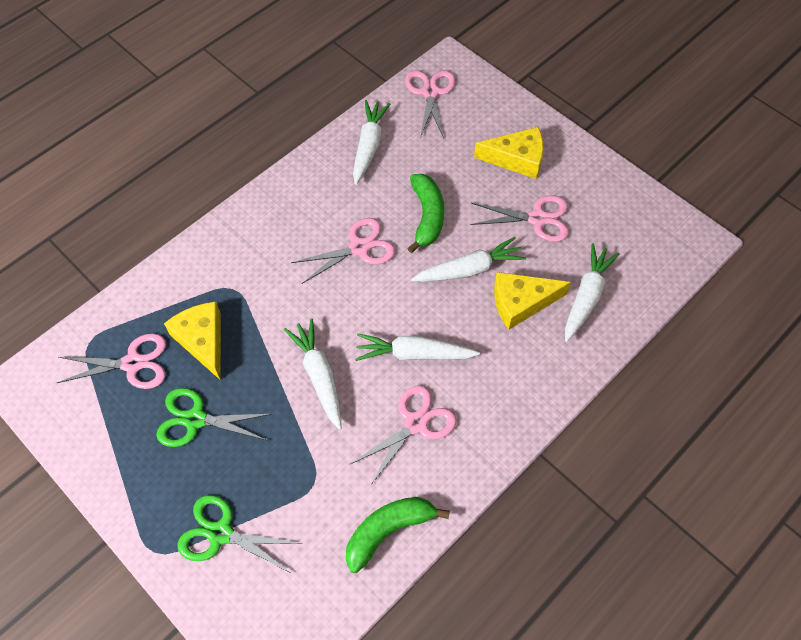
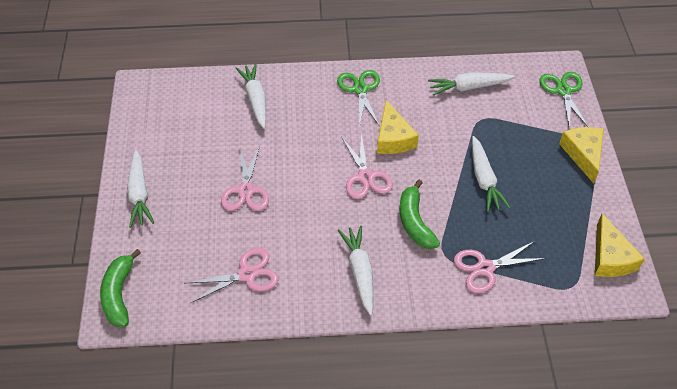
pink scissors: [57,334,166,389] [291,218,395,284] [351,385,457,485] [405,70,456,138] [470,195,569,242] = 5 -> [186,248,279,303] [221,146,269,211] [342,132,393,199] [454,241,546,293] = 4

